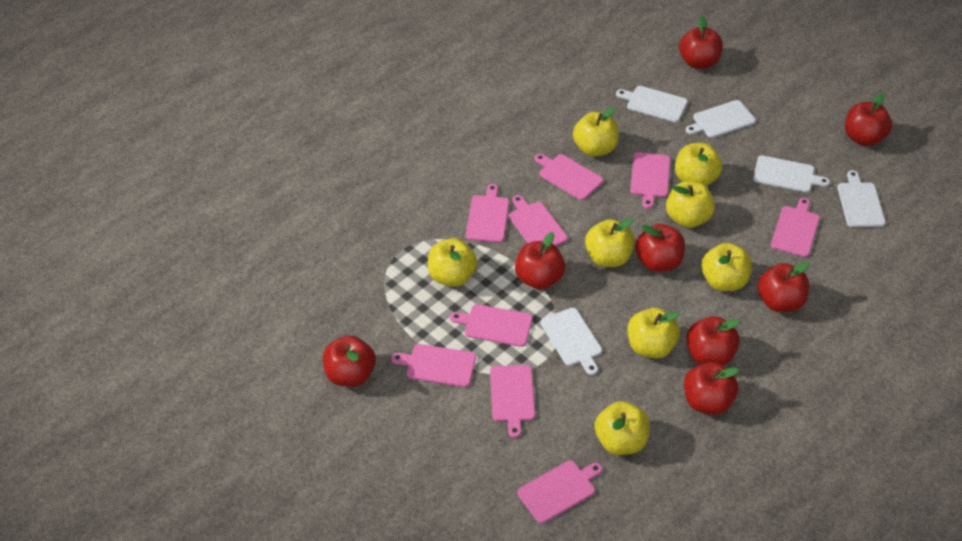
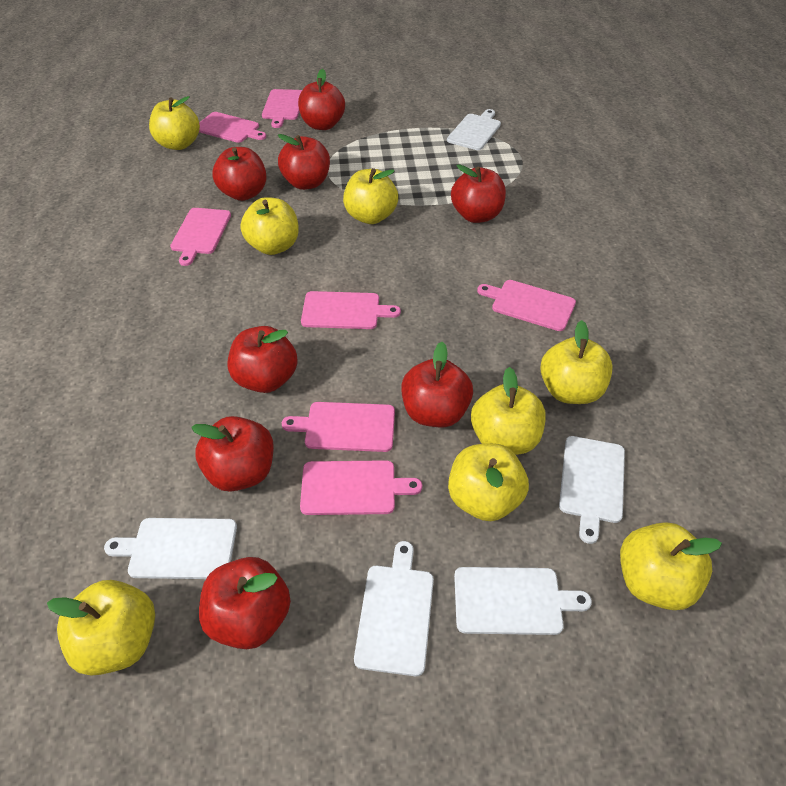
pink cutting board: [391,344,476,387] [450,304,533,347] [466,184,509,243] [490,365,535,438] [509,195,568,246] [517,461,602,524] [535,154,603,200] [630,152,670,209] [771,198,820,257] = 9 -> [170,208,231,266] [199,112,266,143] [262,89,302,128] [282,402,395,452] [300,460,422,515] [301,291,401,329] [477,280,576,331] = 7

